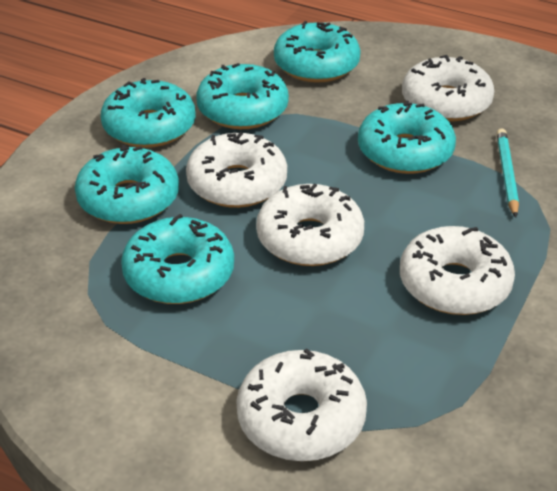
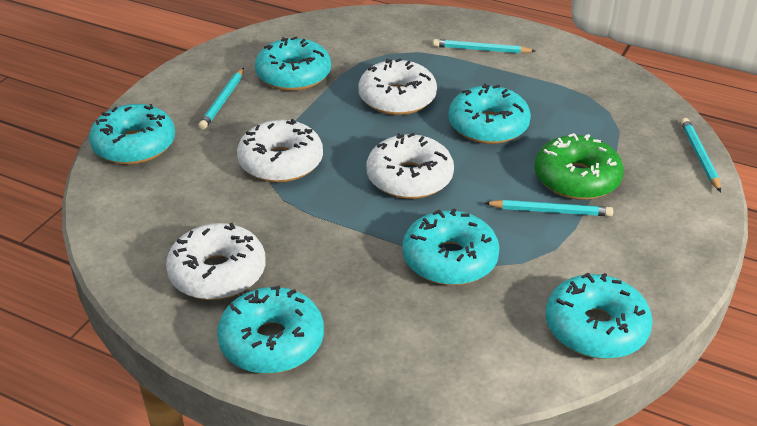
green donut: none = 0 -> [534,133,624,200] = 1
turquoise pencil: [497,128,519,218] = 1 -> [198,68,244,130] [433,39,535,54] [484,200,613,216] [681,118,721,192] = 4
white donut: [186,132,287,208] [236,348,367,461] [256,184,364,266] [400,226,515,315] [402,55,494,122] = 5 -> [166,223,265,300] [237,119,323,183] [359,58,437,115] [367,133,454,199] = 4

